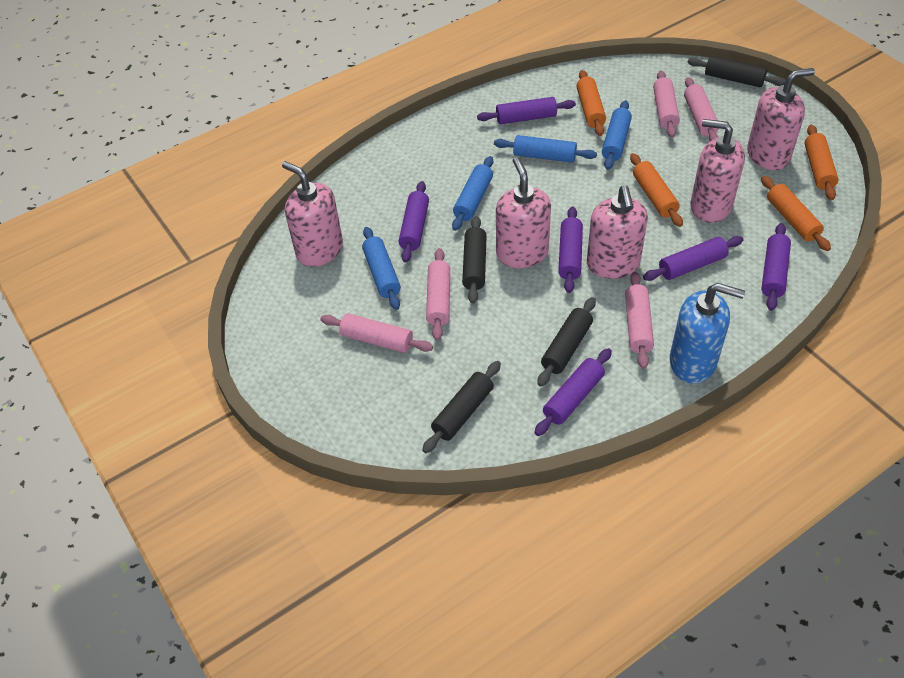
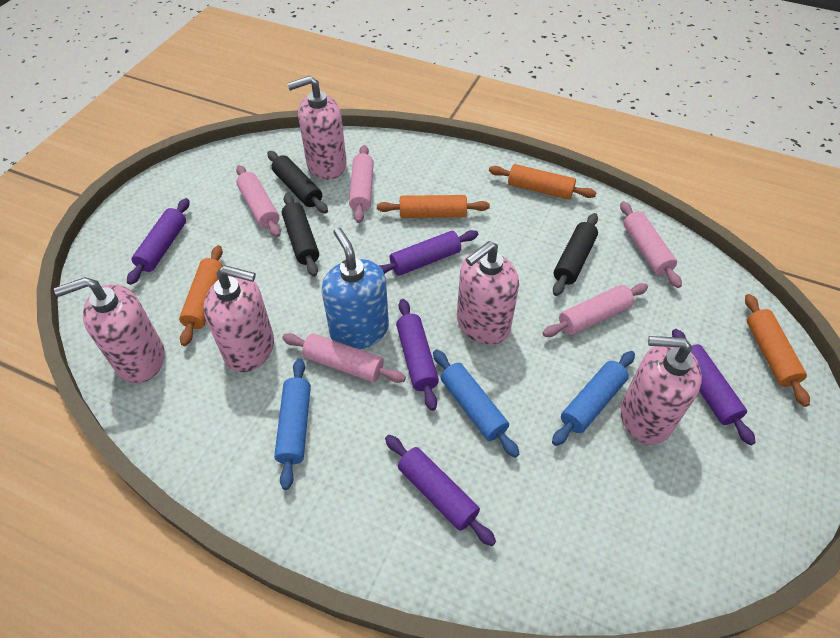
black rolling pin: [422,361,501,453] [462,216,487,303] [537,297,596,387] [688,56,785,87] = 4 -> [267,151,328,214] [282,193,319,277] [553,213,598,296] = 3
blue rolling pin: [362,227,401,310] [452,156,493,231] [494,135,597,163] [602,100,632,170] = 4 -> [274,358,311,490] [433,350,519,458] [552,351,635,446] = 3
purple rolling pin: [398,181,429,263] [477,97,576,124] [534,348,612,436] [558,207,583,293] [643,236,743,281] [761,223,791,311] = 6 -> [127,198,189,285] [379,230,478,276] [385,435,496,546] [396,299,439,411] [672,329,756,445] = 5

